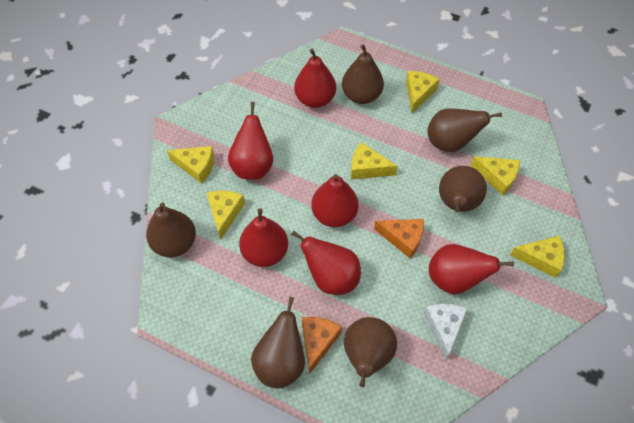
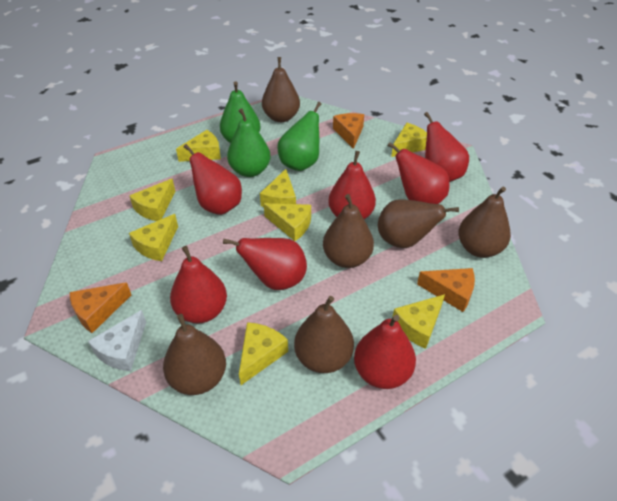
green pear: none = 0 -> [220,81,260,143] [227,108,271,177] [277,102,321,171] = 3
orange cheese: [302,317,342,374] [374,219,424,259] = 2 -> [70,282,131,333] [333,113,364,149] [417,268,475,312] = 3
red pear: [228,102,273,180] [239,208,288,267] [291,231,361,295] [294,49,336,108] [311,174,358,227] [429,244,514,294] = 6 -> [170,246,227,324] [184,144,242,215] [223,238,307,290] [328,151,376,219] [354,315,416,389] [388,142,450,204] [424,112,469,182] = 7
yellow cheese: [167,146,214,184] [207,190,245,240] [351,142,397,179] [406,71,440,113] [470,156,520,195] [510,236,565,278] = 6 -> [129,179,175,221] [129,214,178,261] [176,130,221,162] [239,322,288,385] [260,169,296,207] [264,203,311,241] [391,123,427,157] [392,294,445,349] = 8

